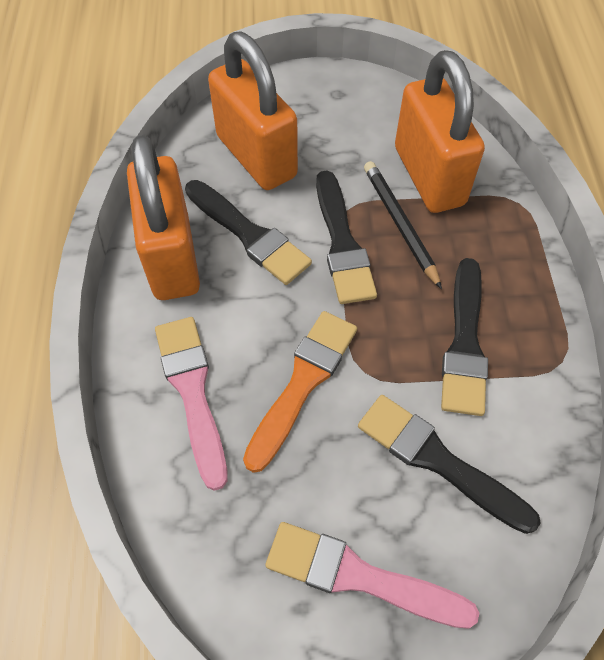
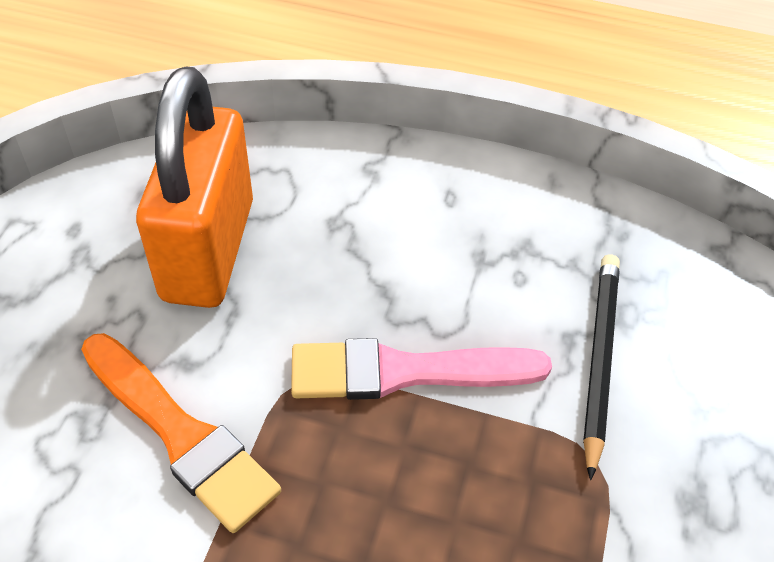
black brush: [185,180,312,285] [316,171,377,304] [358,395,541,534] [441,258,488,416] = 4 -> none = 0
orange padlock: [127,135,200,300] [208,31,298,190] [395,50,485,213] = 3 -> [136,66,253,308] = 1
pink brush: [155,317,227,491] [265,522,479,629] = 2 -> [291,338,552,400] = 1

